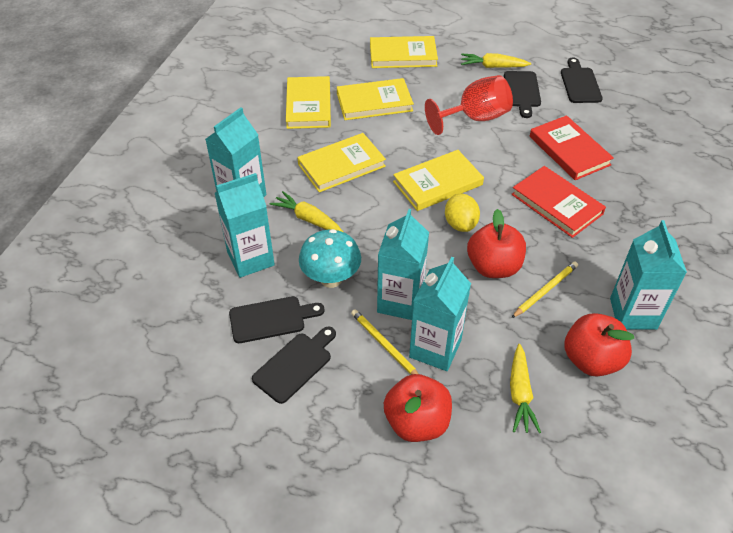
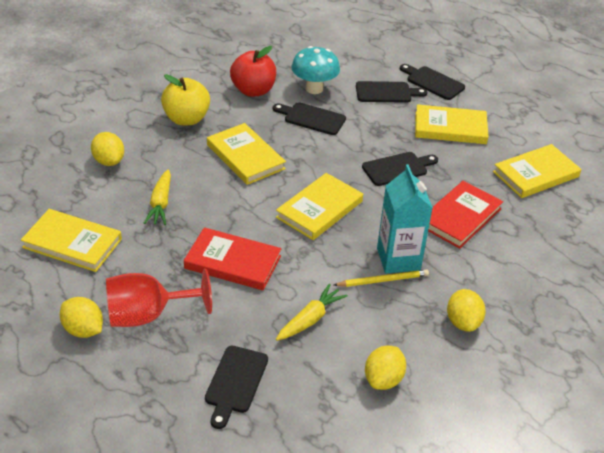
black cutting board: [229,296,324,343] [252,327,336,404] [504,71,541,118] [561,58,603,103] = 4 -> [205,346,268,429] [273,102,346,135] [356,81,427,103] [362,152,438,186] [400,64,465,100] = 5
red apple: [384,374,452,442] [467,209,526,278] [564,313,634,377] = 3 -> [230,46,276,97] = 1
turquoise carton: [205,107,266,197] [215,173,275,278] [377,209,429,320] [409,257,471,371] [610,220,687,330] = 5 -> [377,164,433,273] = 1
yellow apple: none = 0 -> [161,74,210,125] = 1
yellow carrot: [270,191,343,232] [461,53,531,68] [510,344,541,433] = 3 -> [144,169,171,225] [276,284,348,341] = 2
yellow lemon: [445,194,480,232] = 1 -> [60,297,103,338] [91,132,124,166] [365,345,406,390] [447,289,486,332] = 4
yellow pencil: [351,309,418,375] [512,262,578,318] = 2 -> [334,270,429,287] = 1

